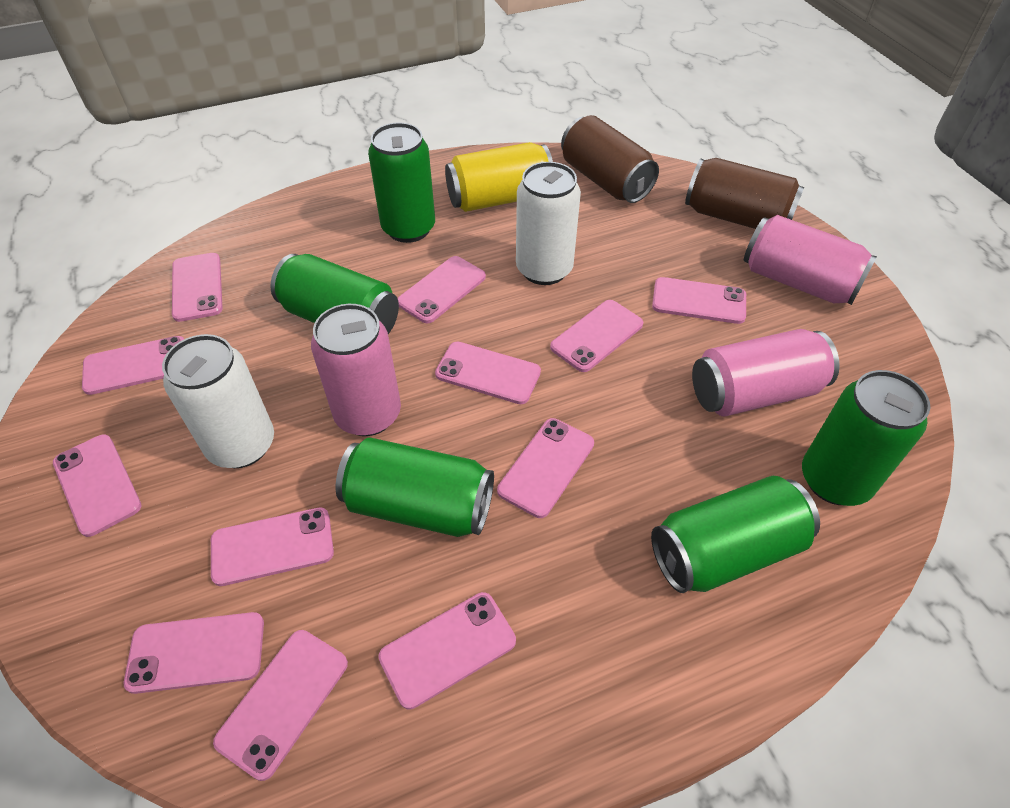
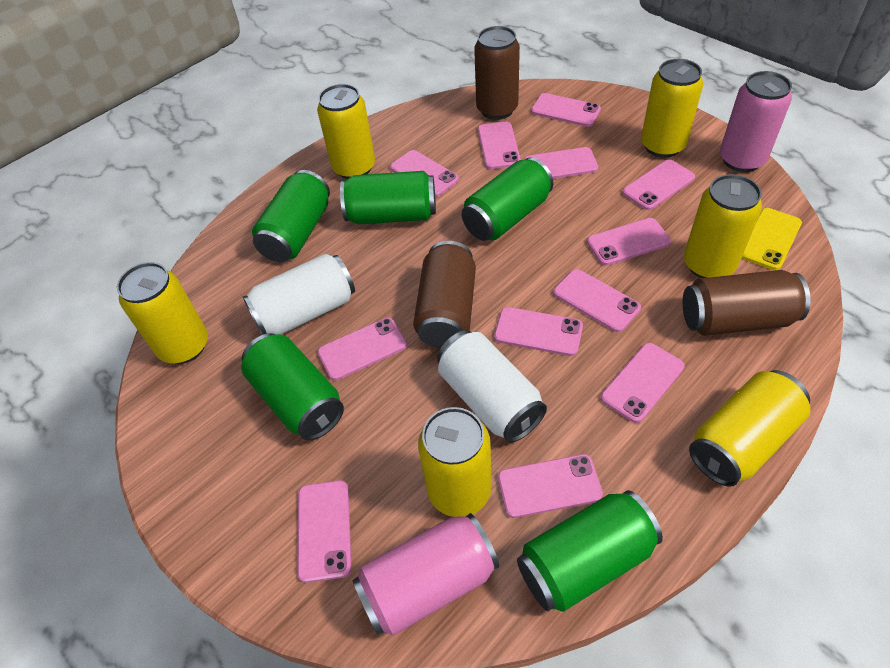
brown can: [561,115,659,203] [685,158,804,229] = 2 -> [413,241,476,348] [474,26,520,120] [682,270,811,336] = 3
pink can: [311,304,401,436] [692,329,840,416] [744,215,877,305] = 3 -> [352,513,499,636] [720,71,792,172] = 2
yellow can: [445,142,553,212] = 1 -> [117,262,208,364] [317,84,375,179] [418,407,492,517] [641,59,703,158] [684,174,762,278] [689,370,811,487] = 6
yellow phone: none = 0 -> [742,208,802,270] = 1

